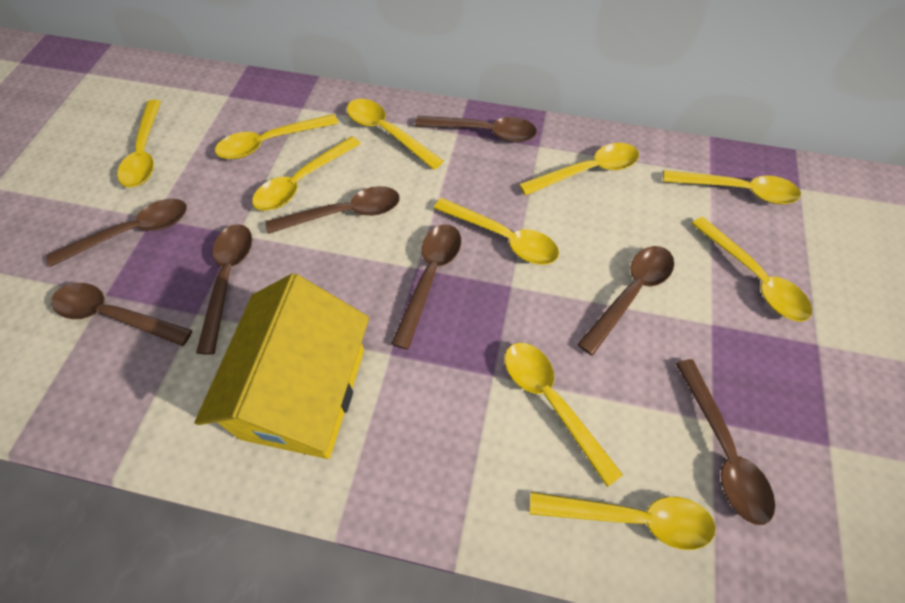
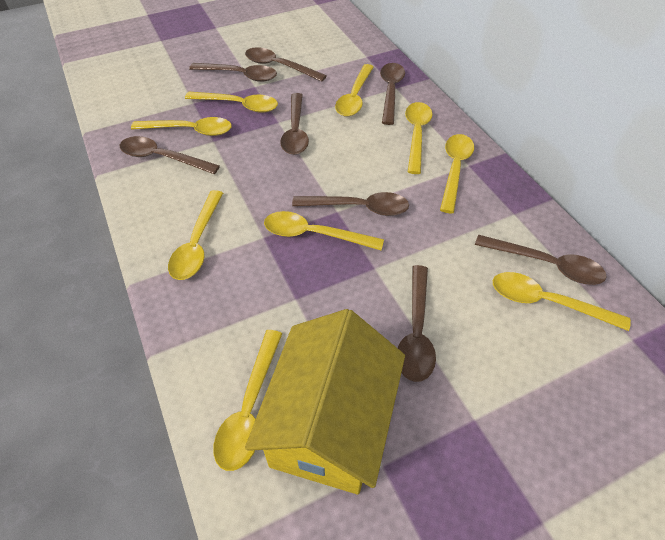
yellow spoon: [117,100,161,188] [215,114,338,159] [252,136,361,211] [347,99,443,170] [434,198,559,265] [505,343,623,487] [519,143,639,196] [530,492,716,550] [663,170,801,204] [691,216,812,322] = 10 -> [131,117,232,136] [168,190,223,280] [185,92,278,113] [213,330,282,471] [264,211,384,250] [335,64,374,117] [405,102,432,174] [440,134,474,213] [493,272,631,331] = 9

